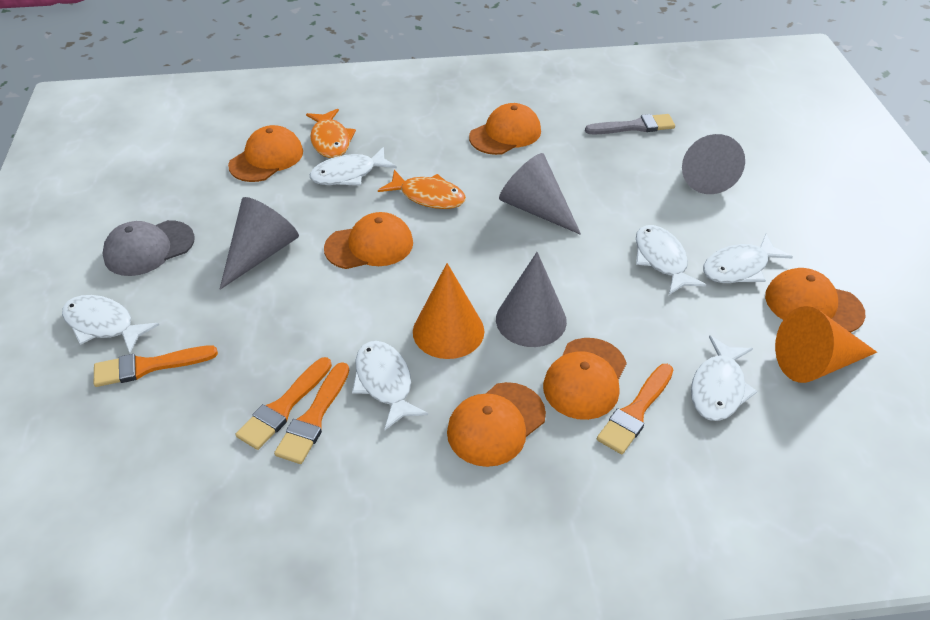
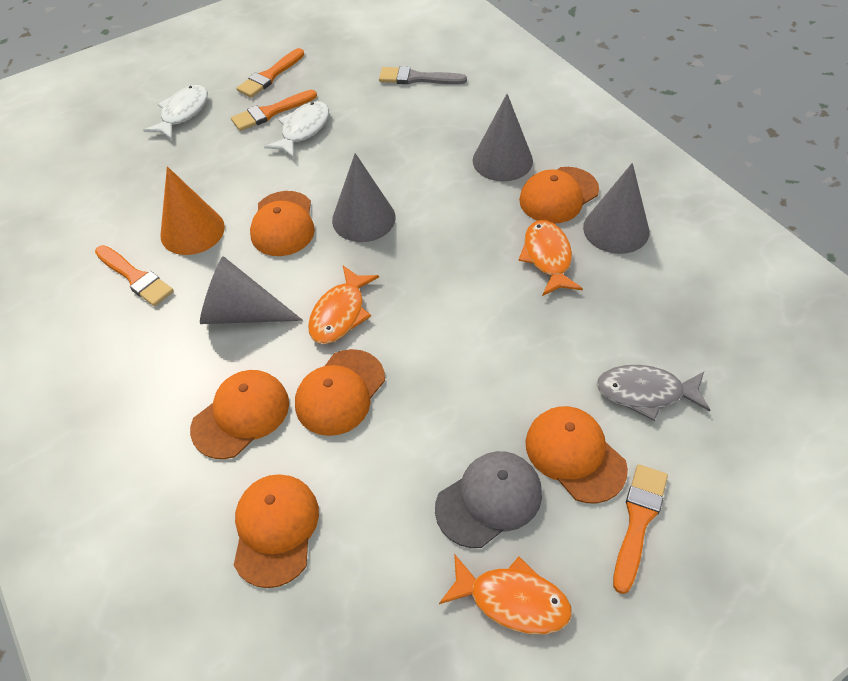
grey fish: none = 0 -> [597,365,710,421] = 1
orange cone: [413,263,484,359] [775,306,877,383] = 2 -> [161,166,225,255] = 1
orange fish: [306,109,356,158] [378,170,466,209] = 2 -> [308,265,379,344] [439,554,572,634] [518,220,583,296] = 3
white fish: [62,295,159,353] [310,147,397,185] [352,341,428,430] [636,225,706,295] [691,335,757,421] [703,234,793,283] = 6 -> [143,85,208,140] [264,101,329,158] = 2

